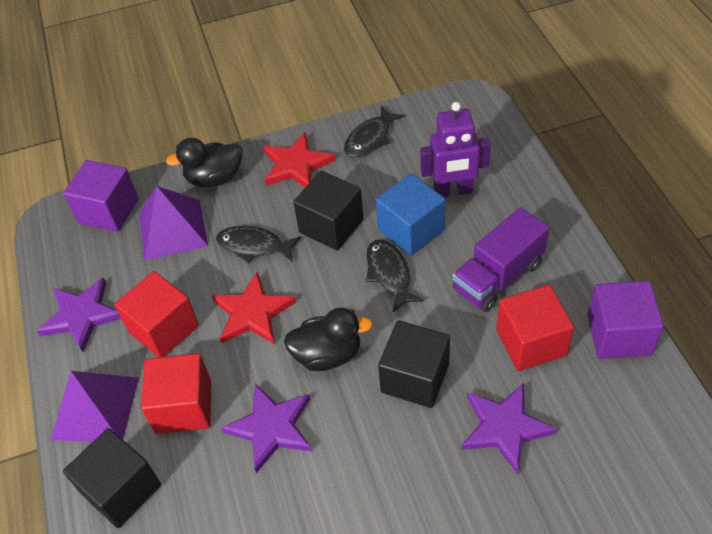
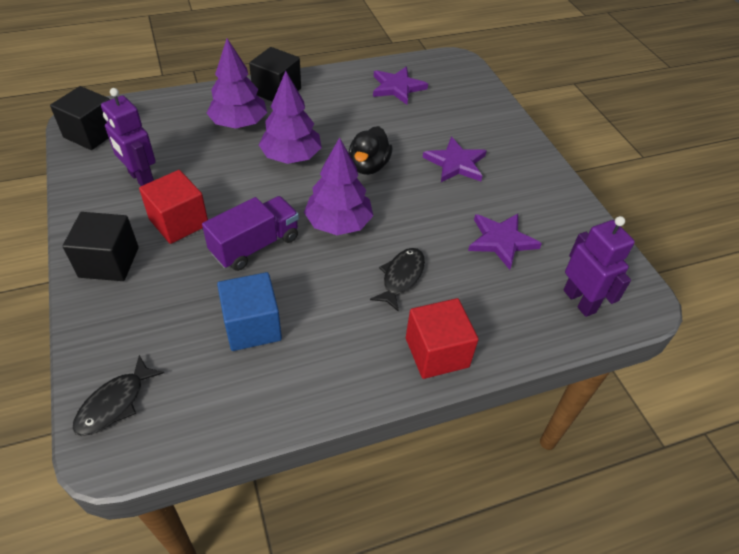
black duck: [166,138,242,187] [284,308,373,371] = 2 -> [349,126,392,175] = 1
black fish: [216,226,301,263] [344,105,404,158] [366,240,424,312] = 3 -> [72,355,164,436] [370,248,425,312] = 2
purple cube: [63,160,139,232] [587,281,664,359] = 2 -> none = 0
purple pyramid: [51,371,139,442] [139,186,208,261] = 2 -> none = 0
purple robot: [420,102,491,198] = 1 -> [101,88,156,186] [563,216,635,317] = 2
purple tree: none = 0 -> [206,38,267,129] [259,71,322,164] [304,137,373,235] = 3
red cube: [114,271,199,358] [141,353,211,434] [496,285,574,371] = 3 -> [139,170,208,244] [406,298,479,379] = 2
red star: [212,272,296,344] [263,132,335,188] = 2 -> none = 0

